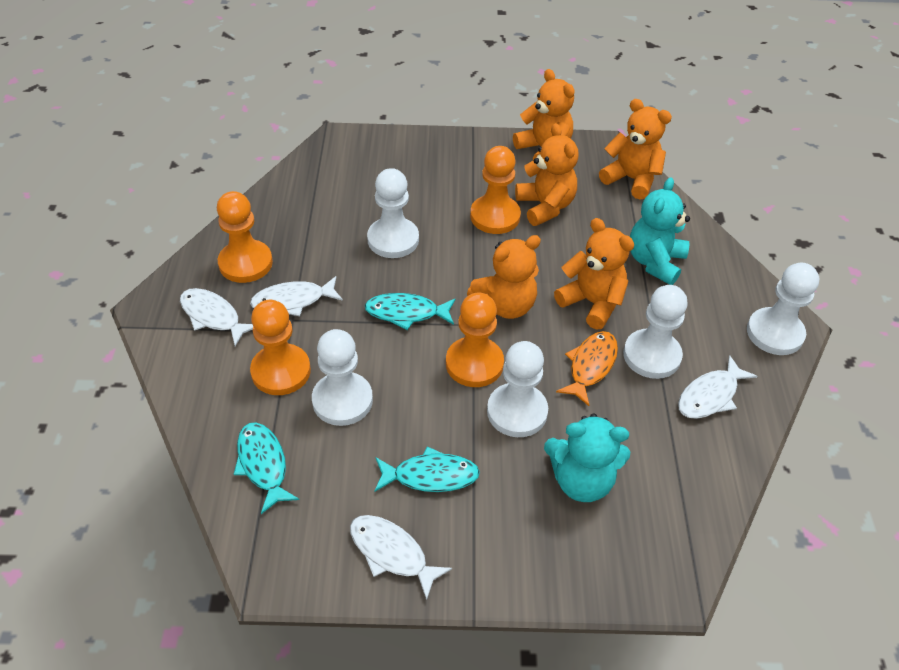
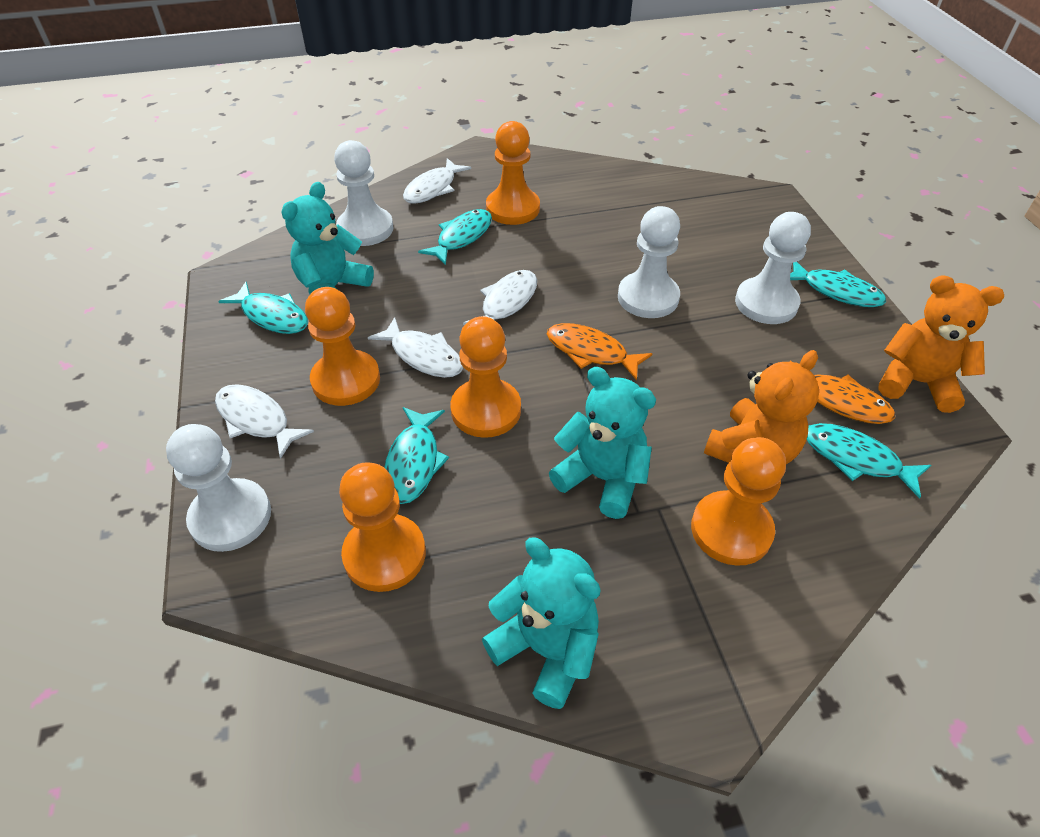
orange fish: [556,331,618,406] = 1 -> [547,323,653,381] [790,360,895,424] = 2
orange pawn: [217,191,273,283] [250,300,311,395] [446,292,504,387] [470,146,521,234] = 4 -> [305,287,380,406] [339,462,426,592] [451,316,521,438] [486,121,540,225] [691,437,786,566] = 5
orange teddy bear: [467,235,541,319] [513,69,575,160] [515,123,578,226] [554,218,634,330] [599,99,672,200] = 5 -> [704,350,819,464] [878,275,1004,413] = 2
turquoise fish: [234,422,299,514] [365,293,455,330] [375,446,480,492] = 3 -> [218,282,308,334] [384,407,449,504] [418,209,492,265] [790,262,886,307] [807,423,931,498] = 5
turquoise teddy bear: [544,413,630,502] [630,177,690,285] = 2 -> [281,182,374,294] [482,538,601,709] [549,367,656,519] = 3
white pawn: [312,329,373,426] [367,168,419,258] [487,341,548,437] [623,285,688,379] [747,263,819,355] = 5 -> [166,424,271,552] [334,140,393,246] [618,206,680,318] [735,212,811,324] = 4

